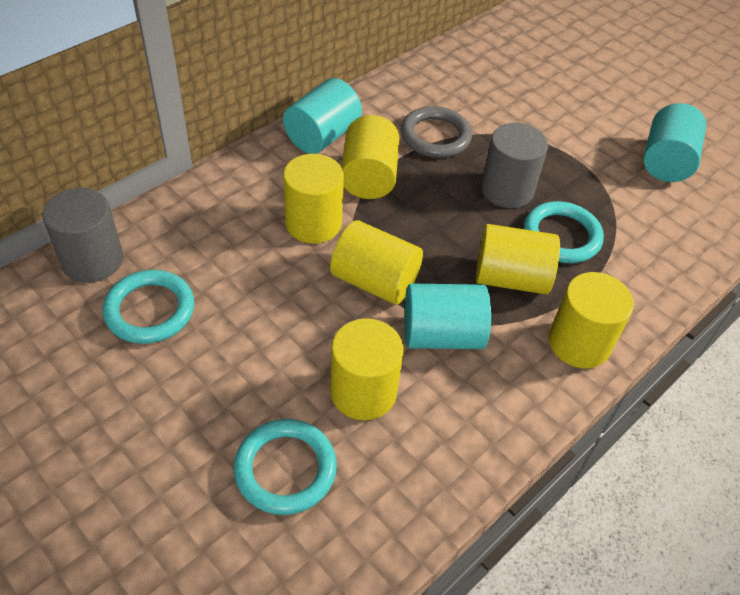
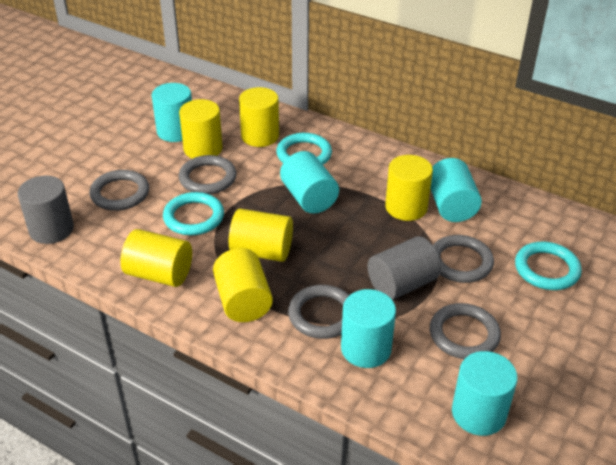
grey ring: [400,106,472,158] = 1 -> [89,170,149,211] [179,155,237,194] [288,285,349,339] [430,303,501,359] [433,235,494,283] = 5
turquoise cylinder: [283,78,362,154] [404,284,491,349] [643,103,706,182] = 3 -> [152,83,192,142] [280,151,339,214] [341,289,396,368] [431,158,482,222] [452,351,518,436] = 5

